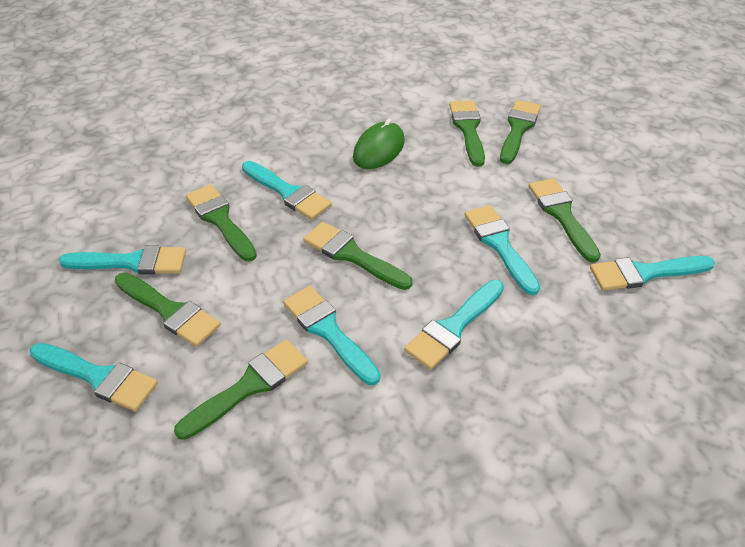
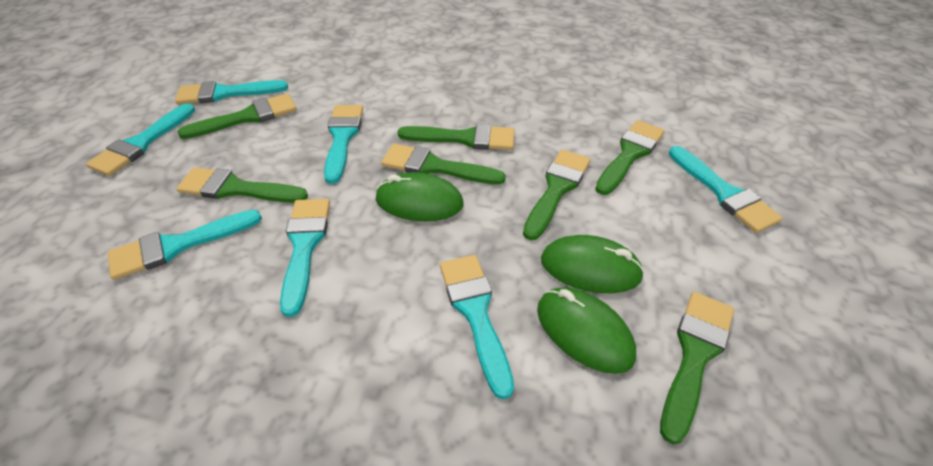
green mouse: [353,118,405,169] = 1 -> [375,172,464,221] [537,287,636,374] [541,235,645,293] = 3

